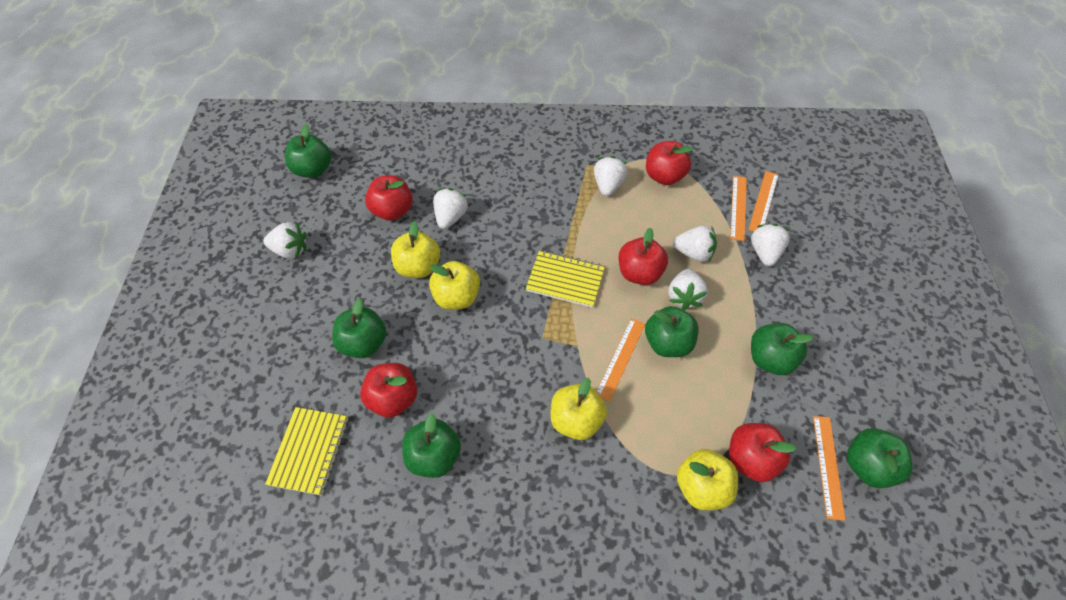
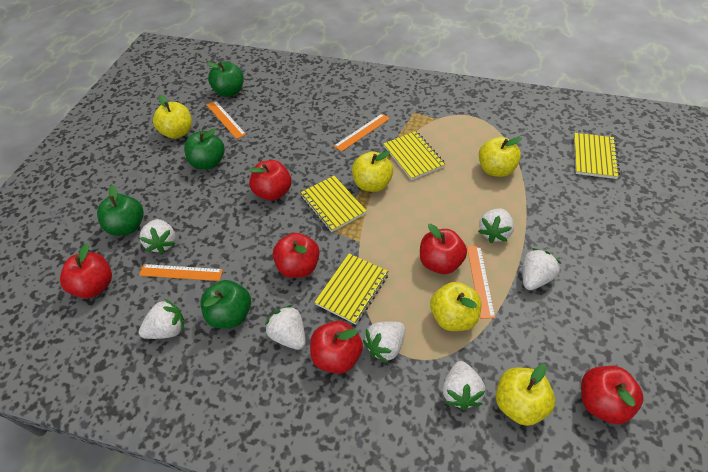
green apple: [285,124,331,178] [332,298,386,358] [402,413,461,478] [645,306,699,357] [751,323,813,375] [847,428,913,488] = 6 -> [97,185,144,236] [184,129,225,169] [200,280,251,328] [207,62,244,97] = 4
red apple: [360,363,417,418] [365,175,413,221] [619,228,668,285] [646,141,693,185] [729,423,796,482] = 5 -> [60,243,112,298] [249,160,291,201] [273,233,320,278] [310,321,363,374] [420,224,467,274] [581,366,643,424] = 6
white strawberry: [263,222,306,259] [433,188,469,229] [594,156,628,196] [668,269,708,310] [673,225,717,263] [751,224,790,266] = 6 -> [139,219,176,254] [139,299,184,339] [265,305,306,350] [363,321,405,363] [443,361,486,410] [478,209,514,243] [522,248,562,290] = 7
yellow apple: [391,221,440,278] [429,261,480,310] [550,378,607,440] [677,449,738,510] = 4 -> [153,95,192,139] [352,151,393,192] [430,282,481,331] [479,137,522,177] [496,364,555,426] = 5
yellow notebook: [265,407,348,496] [526,250,605,308] = 2 -> [300,176,367,232] [314,254,389,325] [383,131,445,180] [574,133,620,179] = 4

